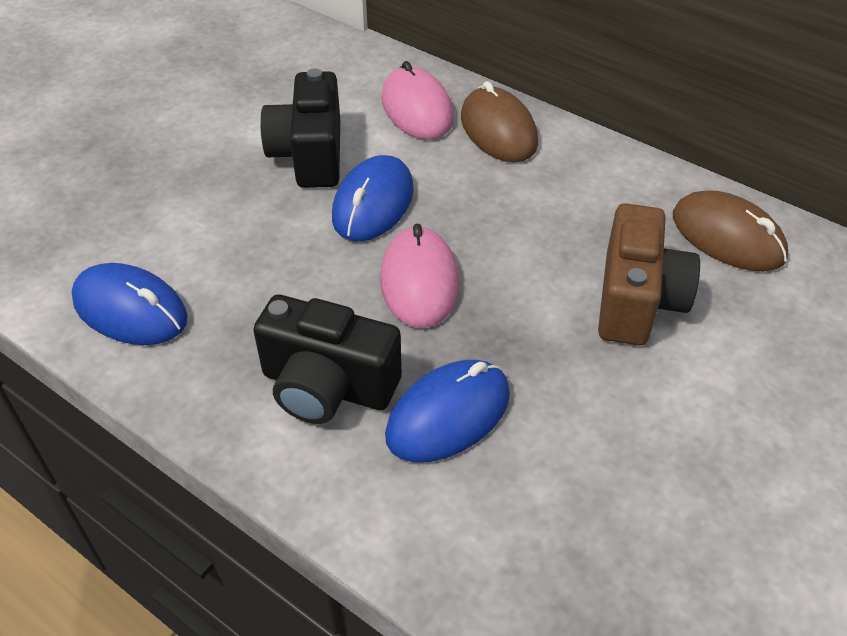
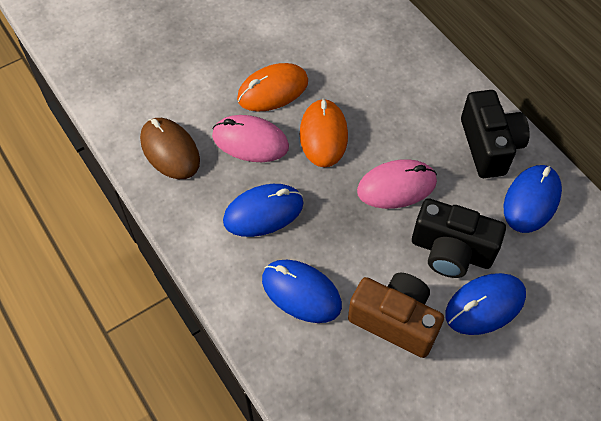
blue mouse: [71,263,188,345] [332,155,414,241] [385,360,510,462] = 3 -> [223,184,304,237] [262,260,342,323] [445,273,526,335] [504,165,562,233] = 4
brown mouse: [461,81,538,162] [673,190,788,272] = 2 -> [140,118,200,179] = 1
orange mouse: none = 0 -> [237,63,308,112] [300,98,348,167] = 2

